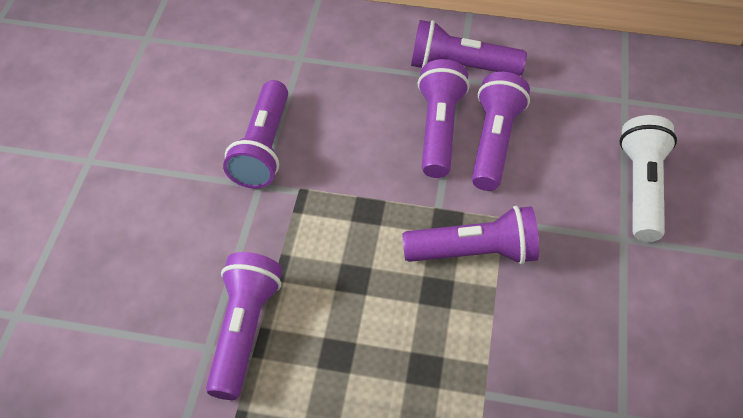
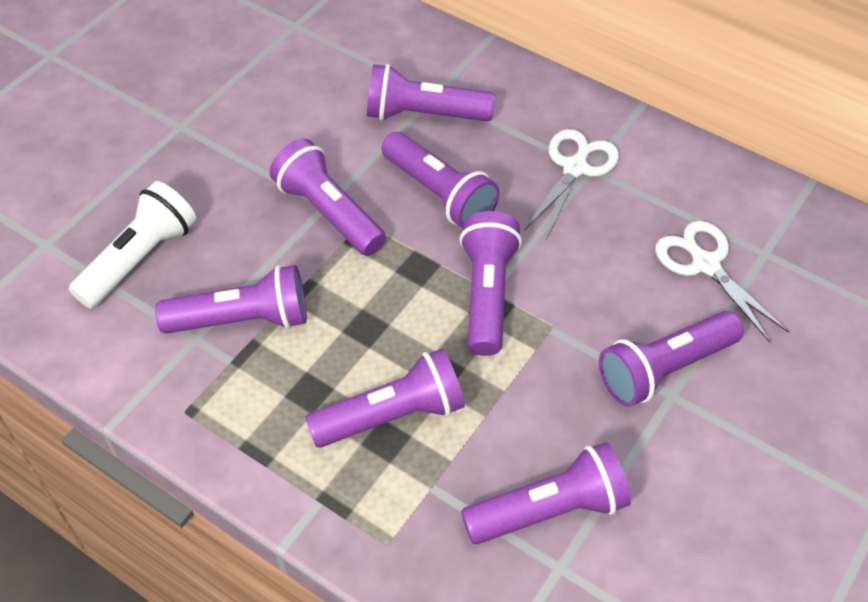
purple flashlight: [206,252,282,400] [223,80,288,189] [402,206,539,264] [411,20,527,76] [418,59,470,178] [472,72,530,191] = 6 -> [155,265,307,334] [270,138,386,256] [305,348,465,448] [367,64,495,122] [381,132,500,228] [459,211,522,356] [461,442,631,544] [599,311,744,407] = 8
white scissors: none = 0 -> [524,129,619,239] [655,221,789,342] = 2

